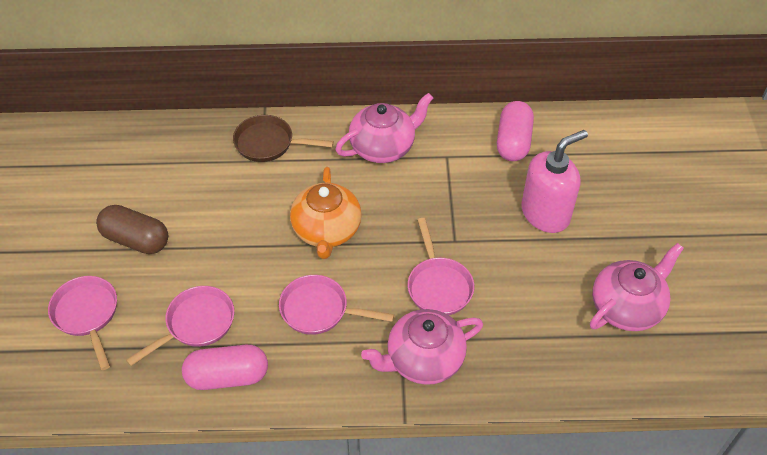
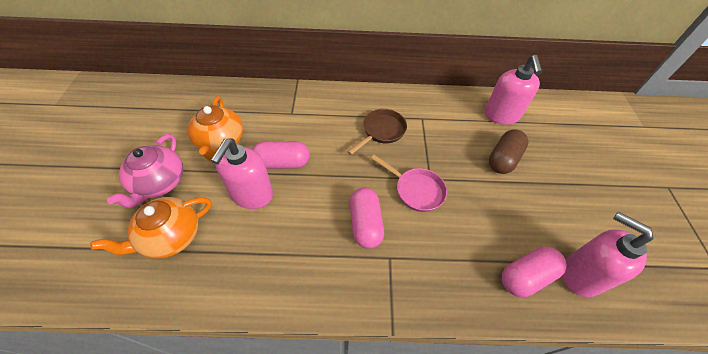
orange teapot: [290,167,362,259] = 1 -> [90,197,212,259] [188,96,243,161] = 2
pink capsule: [182,345,268,390] [497,101,534,161] = 2 -> [252,141,310,169] [349,188,384,249] [502,247,567,297] = 3
pink pan: [48,276,117,370] [126,286,234,366] [279,275,394,335] [408,218,474,315] = 4 -> [371,155,447,212] = 1
pink soap dispenser: [522,130,588,233] = 1 -> [211,138,273,209] [485,55,542,125] [562,212,654,297] = 3
pink teapot: [335,93,433,163] [361,309,483,385] [590,243,684,331] = 3 -> [107,134,183,208] = 1

